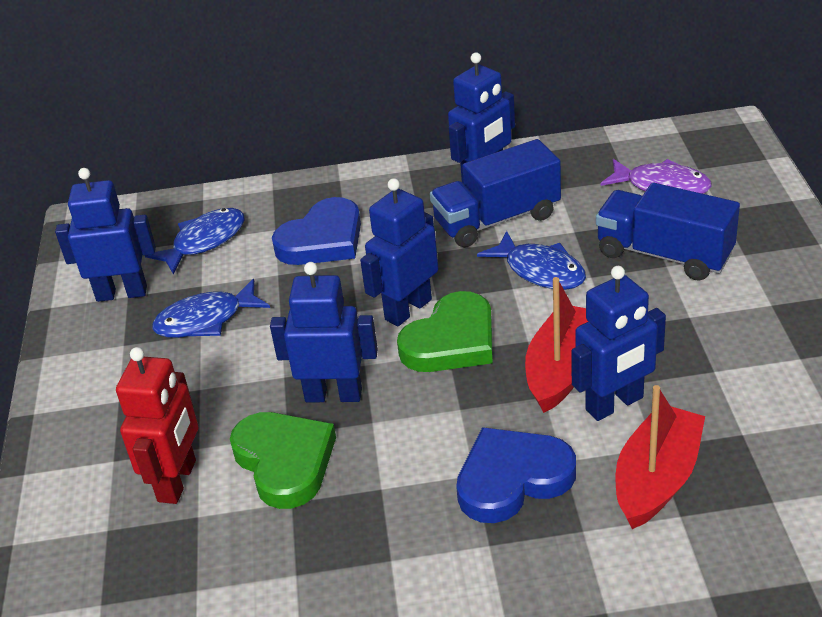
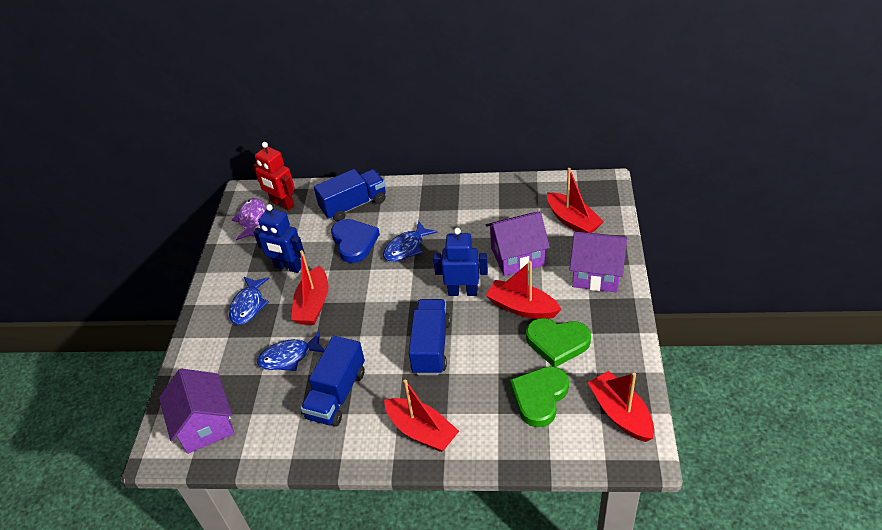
blue heart: [272,197,361,265] [456,427,576,523] = 2 -> [331,219,380,263] = 1
blue robot: [55,168,156,302] [270,262,378,403] [360,178,439,326] [448,53,515,184] [571,266,666,421] = 5 -> [253,204,305,273] [433,228,488,296] = 2
blue truck: [430,139,561,247] [596,183,740,281] = 2 -> [301,336,365,427] [314,169,386,222] [409,299,450,375] = 3
purple house: none = 0 -> [159,368,234,454] [486,211,550,276] [570,232,627,292] = 3
red boat: [525,277,588,413] [616,385,705,529] = 2 -> [291,250,328,325] [384,380,459,452] [486,261,562,319] [547,168,604,233] [588,371,654,442] = 5

